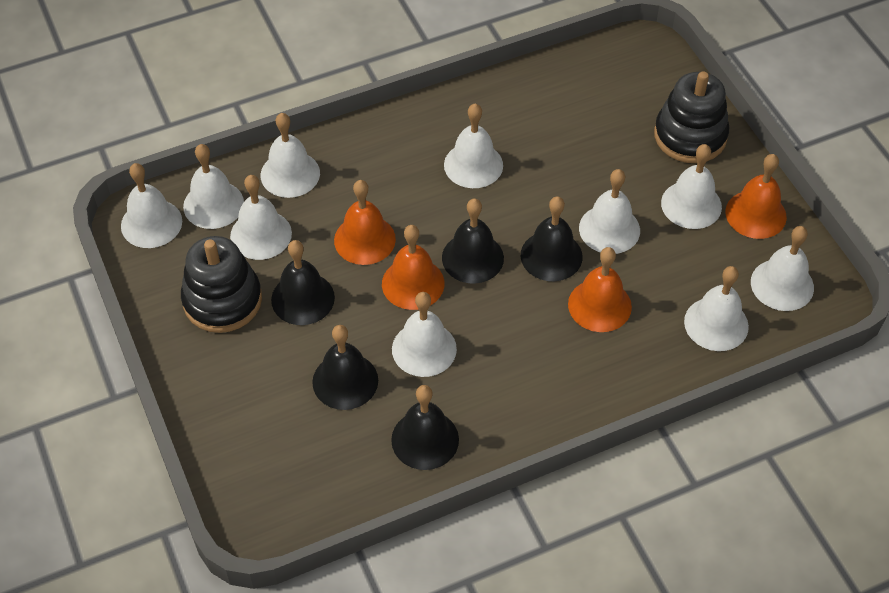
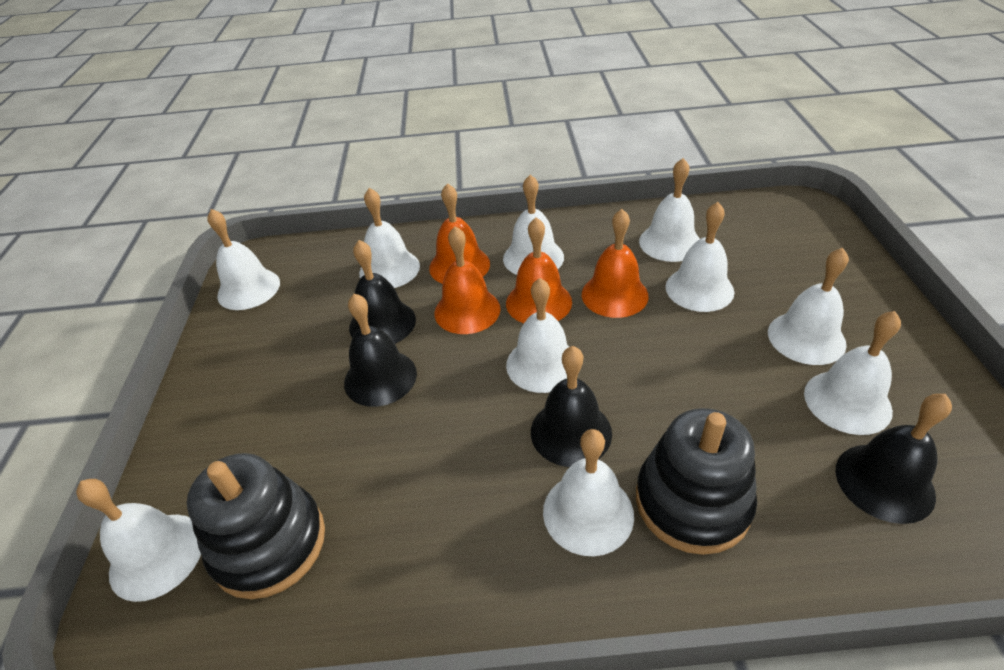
black bell: [271,240,335,325] [312,325,378,410] [391,385,459,470] [442,198,504,284] [521,196,583,281] = 5 -> [344,293,417,407] [349,240,416,344] [531,346,612,467] [836,394,952,524] = 4

